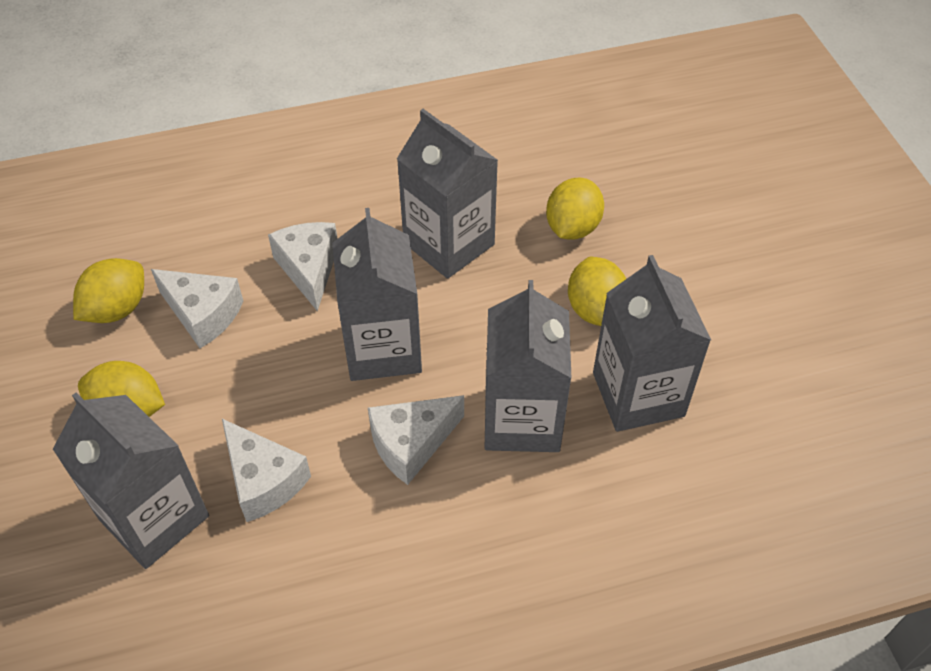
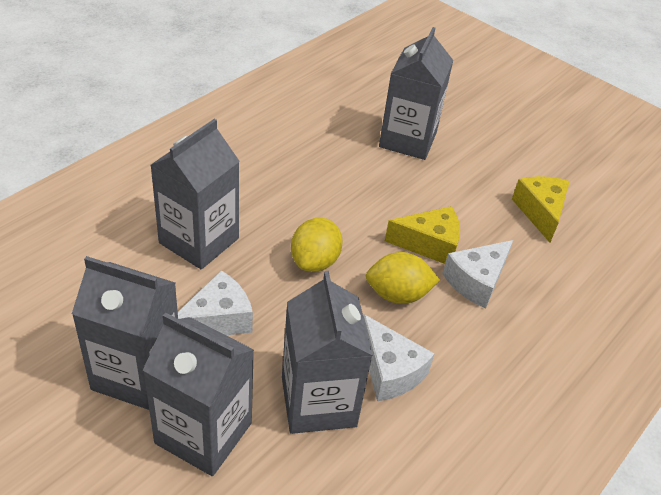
white cheese: [151,269,243,348] [222,419,311,522] [268,222,338,311] [368,395,464,485] = 4 -> [178,270,253,335] [363,314,435,401] [442,240,513,308] = 3
yellow cheese: none = 0 -> [385,206,460,264] [512,176,570,243] = 2
yellow lemon: [73,258,144,323] [78,361,165,417] [546,178,604,240] [568,257,626,326] = 4 -> [291,218,343,272] [366,252,440,304] = 2

